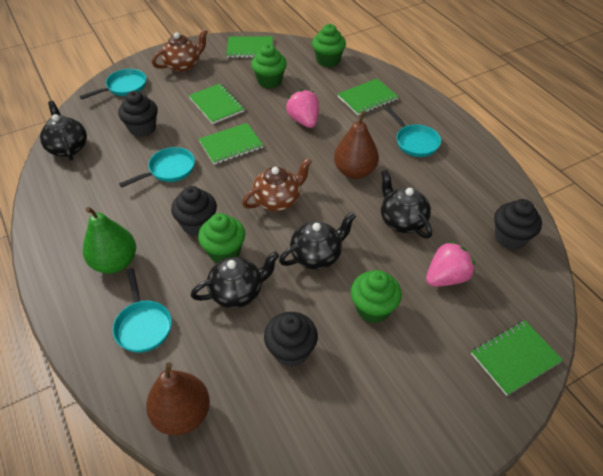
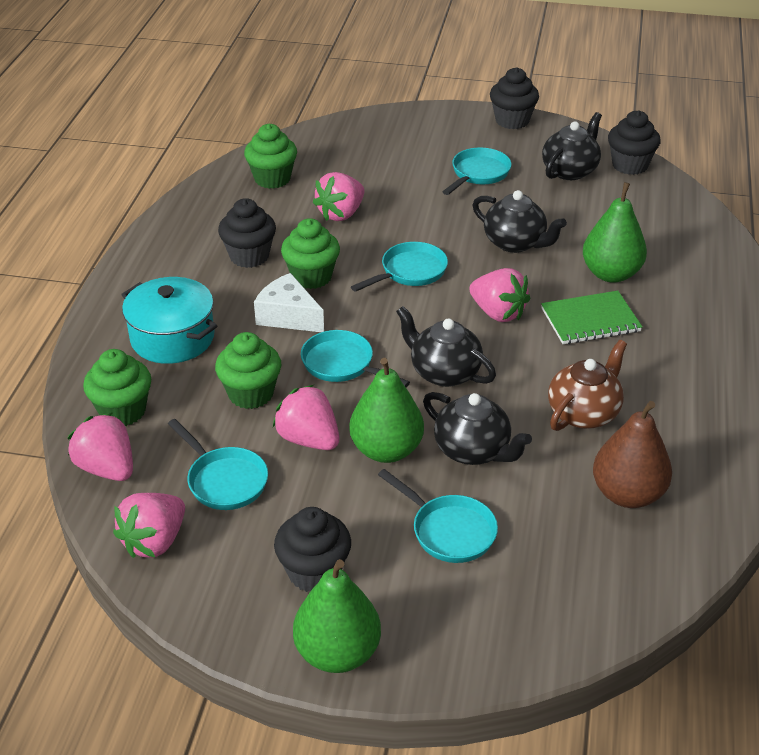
brown pear: [146,362,210,436] [334,111,379,179] = 2 -> [593,401,672,508] = 1
brown teapot: [152,29,208,72] [242,158,312,211] = 2 -> [548,340,627,431] = 1
green notebook: [189,83,245,124] [199,123,263,165] [226,36,273,58] [338,78,399,115] [471,321,563,396] = 5 -> [541,291,642,344] = 1
green pear: [83,207,136,274] = 1 -> [293,559,381,673] [349,358,424,463] [583,182,647,283] = 3
pink strawberry: [286,89,319,128] [426,241,475,287] = 2 -> [68,413,133,481] [113,493,185,558] [273,385,339,450] [313,172,365,221] [469,268,530,322] = 5
turquoise pan: [80,69,146,99] [113,268,172,353] [119,147,195,188] [385,106,441,157] = 4 -> [168,419,268,510] [301,330,410,387] [351,242,448,292] [378,469,498,563] [443,148,511,195] = 5
turquoise pot: none = 0 -> [121,277,217,364] = 1
white cheese: none = 0 -> [254,273,324,332] = 1

